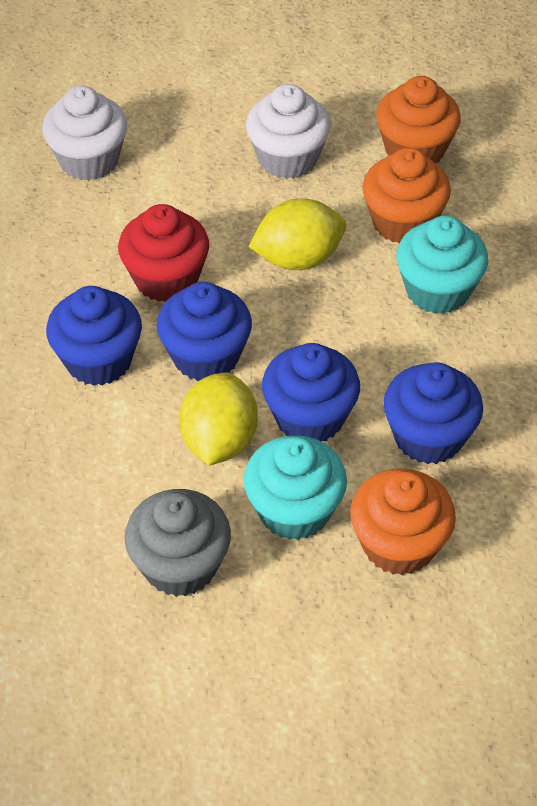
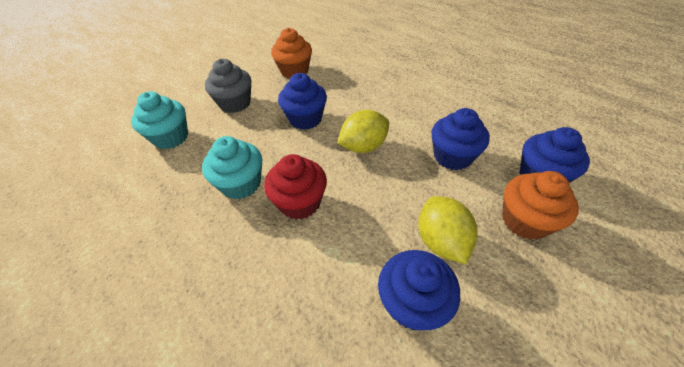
orange cupcake: [350,469,456,575] [362,148,451,243] [376,76,461,163] = 3 -> [271,28,312,78] [502,171,579,240] = 2
white cupcake: [42,86,127,181] [246,84,331,179] = 2 -> none = 0

